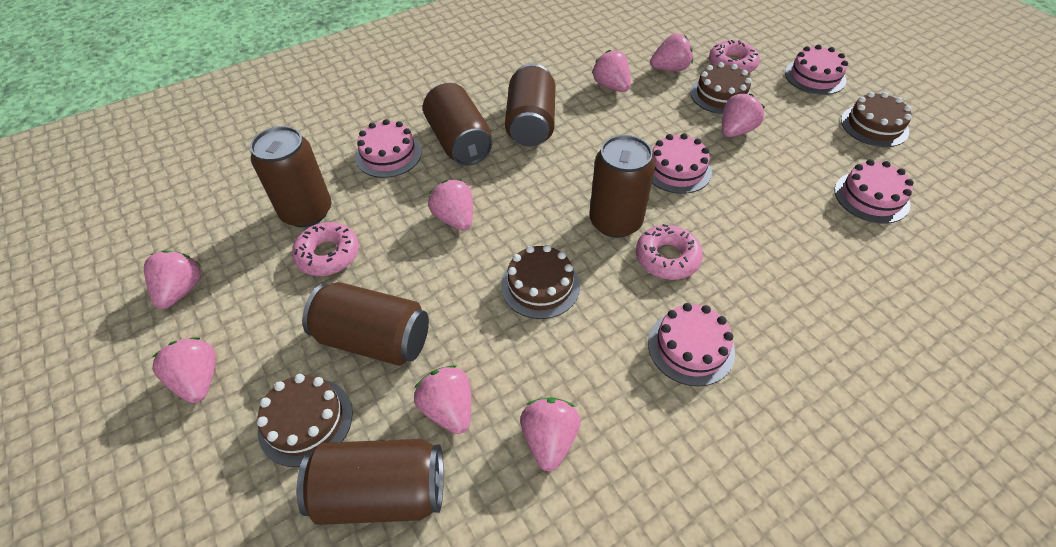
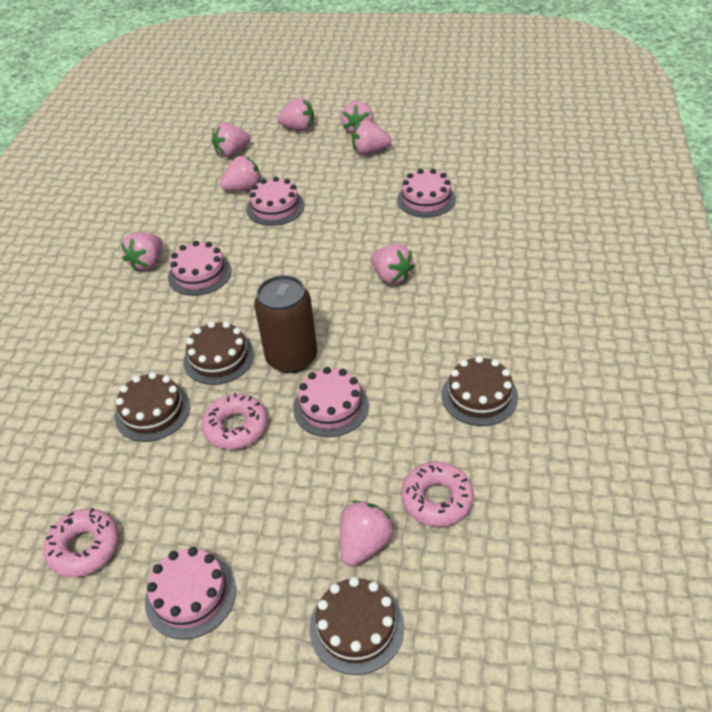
brown can: [250,126,331,227] [297,439,444,525] [302,282,429,366] [423,83,492,166] [505,63,556,147] [589,135,655,238] = 6 -> [254,275,317,373] = 1

